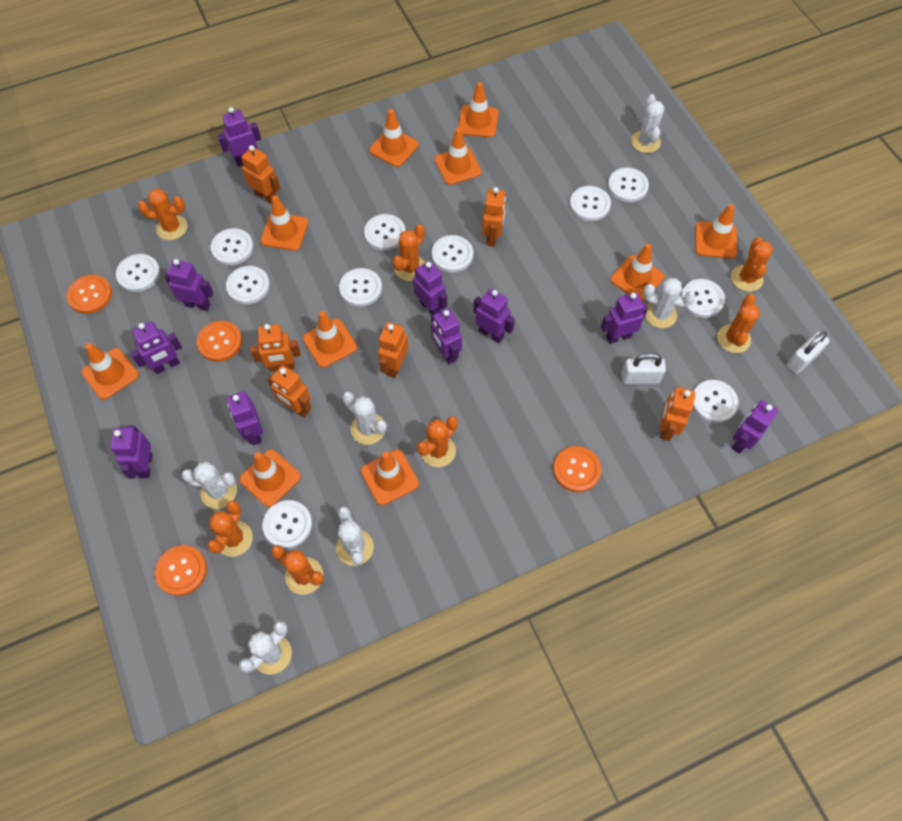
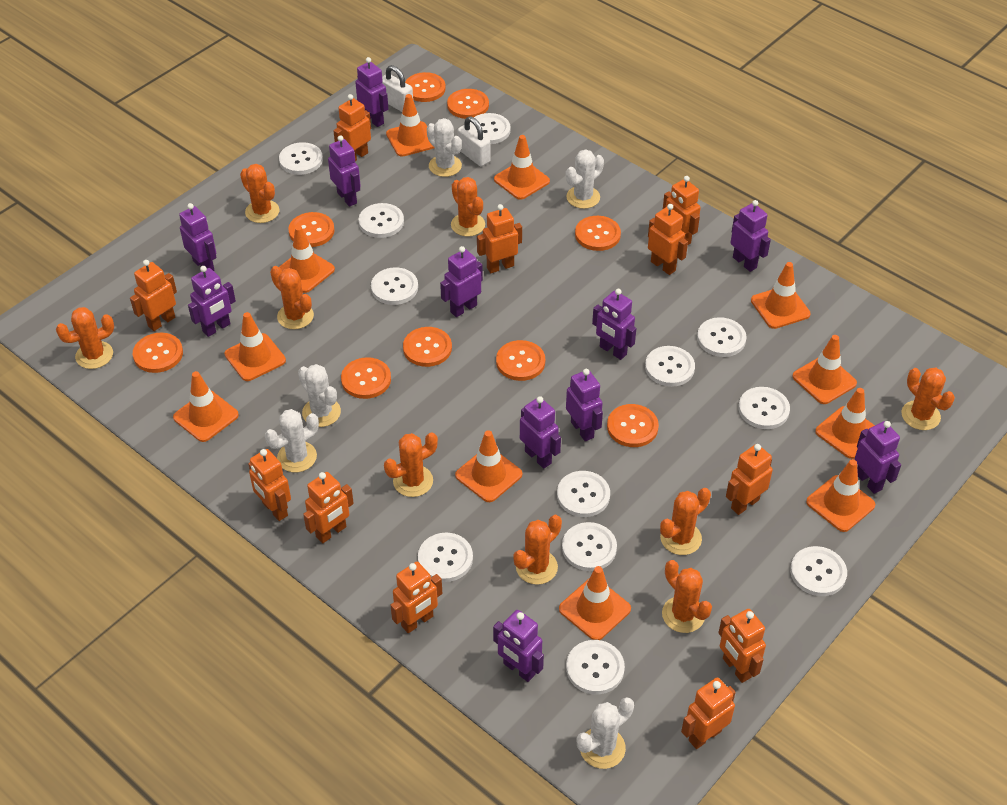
orange button: [67,275,112,314] [155,545,207,596] [197,321,242,362] [553,446,601,492] = 4 -> [133,333,183,373] [288,212,334,247] [341,357,391,399] [403,327,452,367] [405,72,446,102] [447,89,489,119] [496,340,545,381] [575,216,621,251] [607,404,659,447] = 9
orange cactus: [138,188,187,240] [208,500,253,557] [271,545,323,595] [393,224,425,281] [417,416,458,467] [717,294,760,353] [731,237,773,292] = 7 -> [56,307,114,369] [240,164,279,223] [270,266,314,329] [384,432,438,497] [451,177,485,237] [513,515,562,585] [660,488,711,555] [662,560,712,633] [901,368,955,430] = 9
orange robot: [242,145,280,204] [250,324,301,372] [267,365,311,418] [378,322,408,378] [482,187,506,247] [660,387,695,441] = 6 -> [130,260,177,331] [248,449,291,521] [303,472,354,543] [333,94,371,161] [391,562,442,633] [477,204,522,273] [648,204,688,275] [663,176,701,245] [681,677,736,749] [718,609,766,683] [726,444,773,515] = 11
orange traffic cone: [81,343,139,400] [239,449,301,507] [260,195,308,251] [303,311,357,368] [361,450,419,506] [369,109,419,167] [434,128,482,185] [458,82,499,138] [610,244,664,301] [695,204,737,259] = 10 -> [173,371,239,442] [225,312,286,381] [279,226,335,293] [386,94,435,157] [455,430,522,502] [494,135,550,200] [559,566,631,640] [751,262,811,329] [792,335,857,404] [806,459,875,532] [815,388,875,459] = 11
purple robot: [110,425,152,479] [130,321,182,374] [165,259,213,311] [217,107,261,167] [227,391,263,445] [413,261,447,315] [431,308,462,364] [473,289,515,343] [601,292,648,344] [732,400,778,454] = 10 -> [179,203,216,271] [188,266,236,337] [328,135,361,207] [355,57,388,127] [440,246,483,317] [493,610,544,682] [520,396,561,469] [566,369,603,441] [592,289,636,360] [730,200,771,272] [854,421,901,494] = 11
white button: [116,254,160,292] [211,228,253,265] [226,266,270,304] [262,500,312,549] [339,268,382,307] [364,214,405,251] [432,235,473,272] [570,186,611,221] [608,168,649,202] [681,279,725,318] [693,380,739,423] = 11 -> [279,142,323,175] [359,203,404,238] [371,267,418,305] [418,533,473,582] [470,113,510,144] [557,471,610,517] [562,522,617,571] [566,640,625,694] [645,346,695,387] [697,317,746,357] [738,387,790,429] [790,546,847,596] = 12
white cactus: [181,462,237,509] [239,621,292,675] [336,506,374,566] [342,392,387,445] [631,94,664,153] [643,278,696,328] = 6 -> [265,409,319,472] [298,364,341,427] [427,118,462,177] [566,149,604,209] [577,697,634,769] = 5

